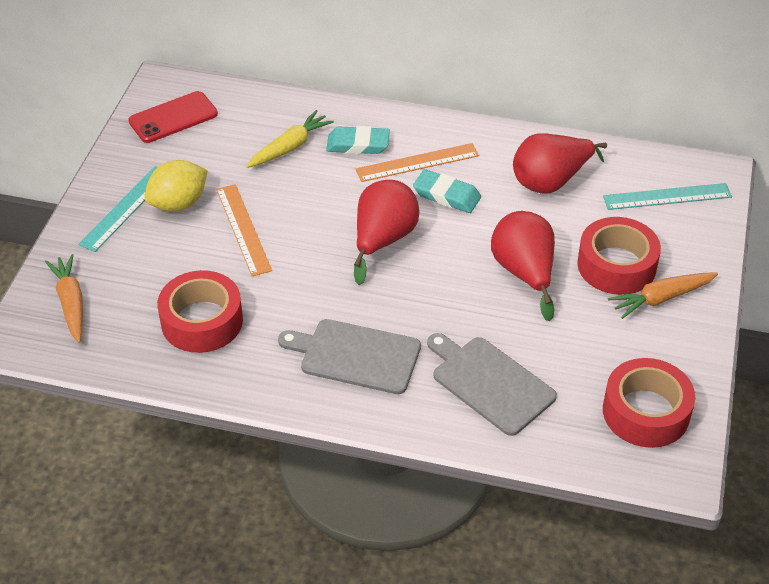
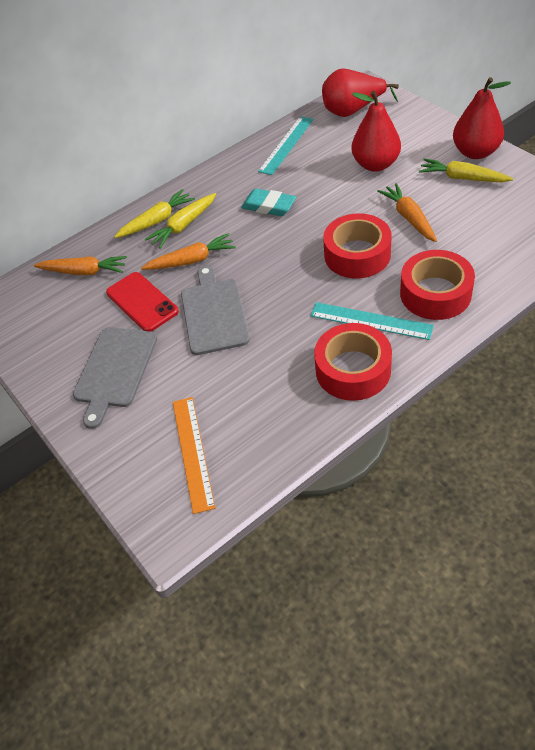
orange carrot: [45,254,83,343] [608,273,718,319] = 2 -> [34,256,127,275] [141,233,236,270] [377,183,437,242] = 3
orange ruler: [216,184,272,276] [355,143,479,182] = 2 -> [173,397,215,514] = 1
turquoise eraser: [326,126,390,154] [413,169,481,213] = 2 -> [241,189,296,216] = 1
yellow carrot: [246,110,334,168] = 1 -> [114,189,195,238] [145,193,216,249] [419,158,513,182] = 3
yellow lemon: [144,160,208,212] = 1 -> none = 0

